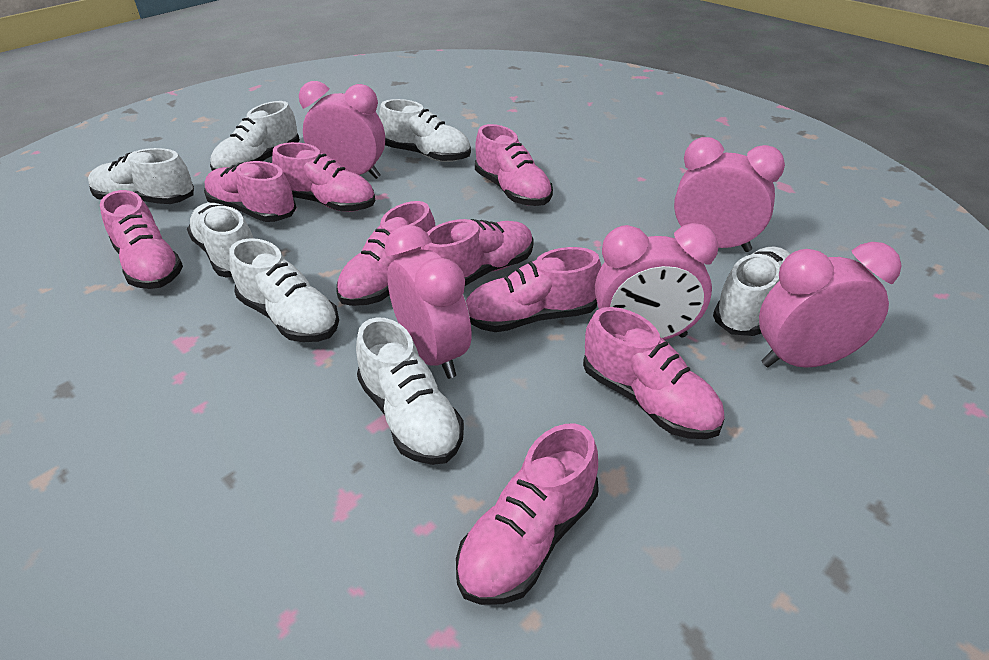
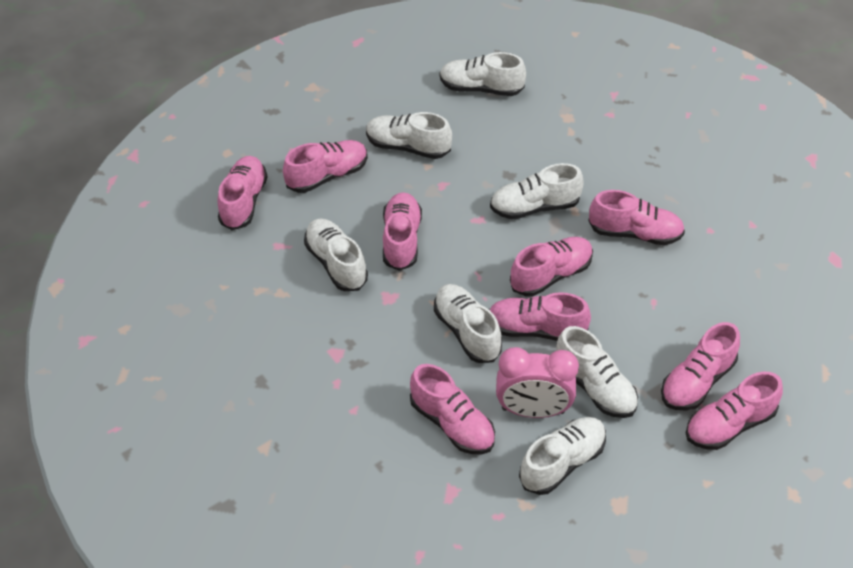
pink clock: [299,81,385,179] [385,225,472,379] [595,223,719,340] [674,137,785,252] [759,242,902,368] = 5 -> [496,347,579,418] = 1

